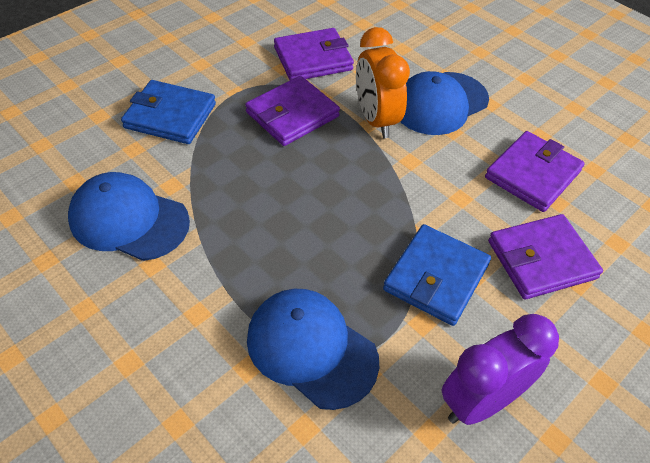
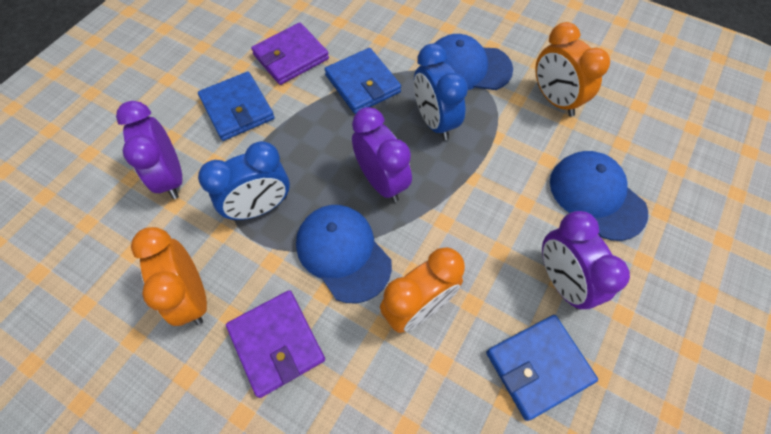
blue clock: none = 0 -> [198,141,290,220] [414,43,468,141] = 2
blue wallet: [121,80,216,144] [383,224,491,326] = 2 -> [198,72,275,141] [325,48,401,114] [486,315,598,421] = 3
orange clock: [356,27,410,138] = 1 -> [131,227,207,326] [380,247,465,333] [535,22,610,116] = 3
purple clock: [441,314,559,425] = 1 -> [116,101,182,199] [352,107,412,202] [542,211,630,310] = 3
purple wallet: [245,76,340,146] [274,28,354,80] [485,131,585,212] [488,214,603,299] = 4 -> [226,290,325,398] [251,23,329,85] = 2

